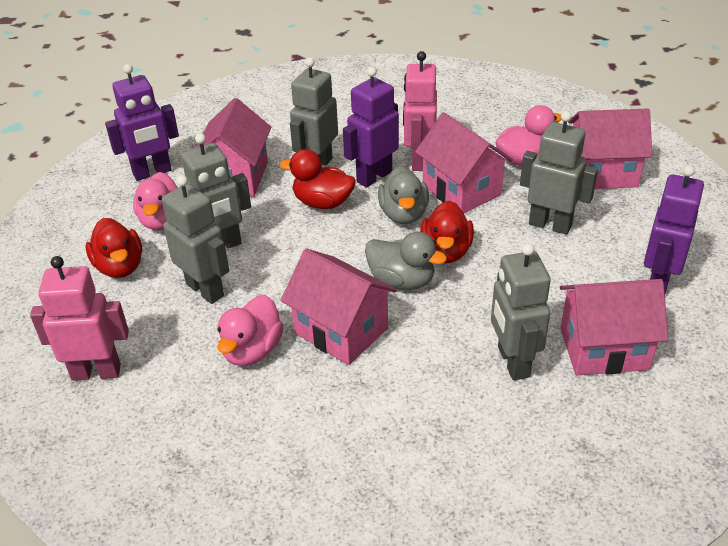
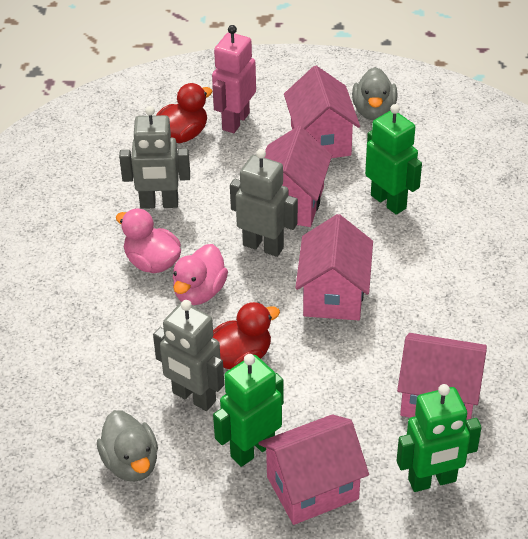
green robot: none = 0 -> [213,354,284,467] [365,104,422,215] [397,384,482,492] = 3
grey robot: [162,175,229,304] [181,133,251,249] [290,58,338,168] [491,243,551,380] [520,111,598,235] = 5 -> [119,106,190,209] [153,300,224,411] [230,149,298,257] = 3
pink duck: [133,172,178,231] [217,295,284,366] [495,105,562,166] = 3 -> [116,208,181,273] [173,244,228,305] = 2
pink robot: [30,256,129,381] [403,51,437,171] = 2 -> [212,25,256,133] = 1
purple robot: [105,64,179,181] [343,67,399,188] [644,165,704,293] = 3 -> none = 0
red duck: [86,218,142,278] [280,149,356,209] [420,201,474,263] = 3 -> [156,83,212,143] [213,302,280,369] = 2

